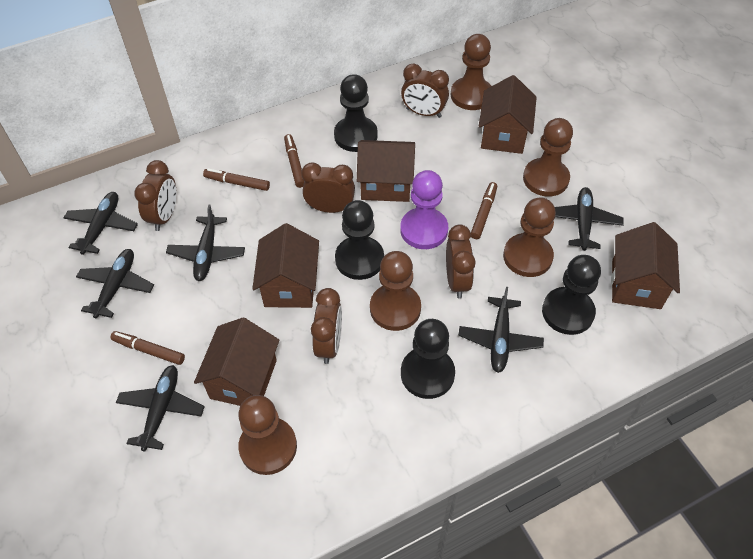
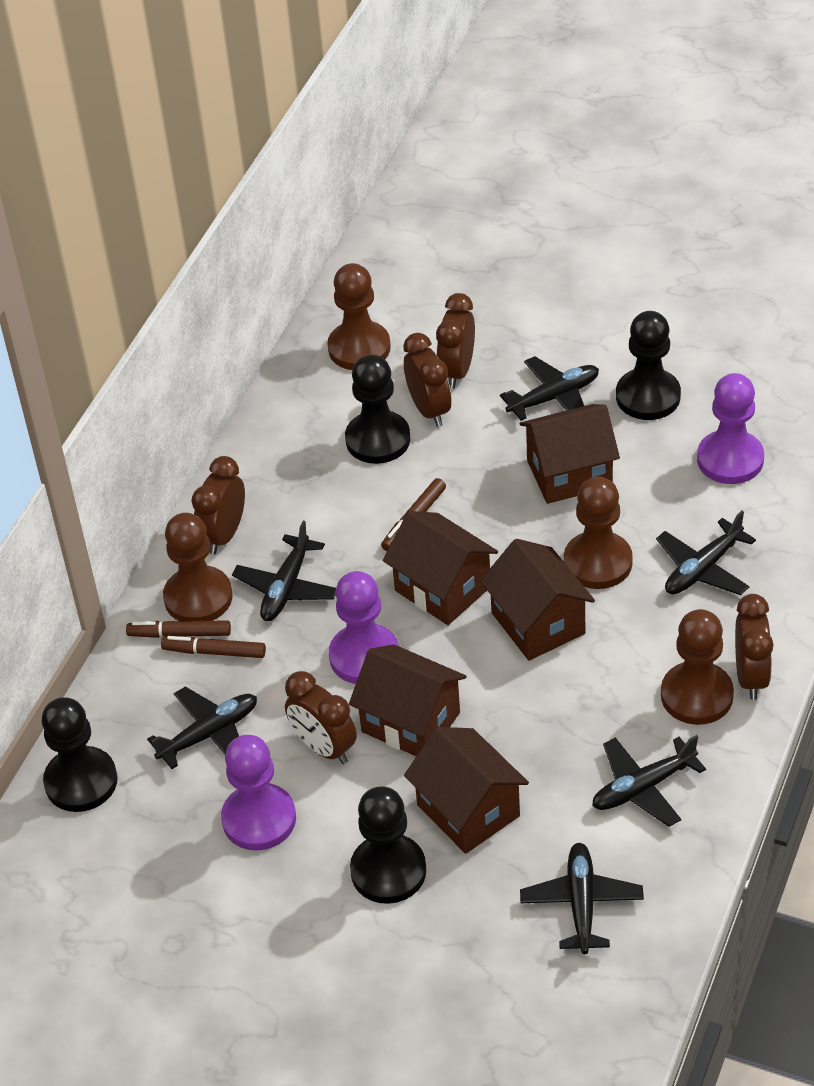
brown marker: [110,331,185,365] [203,168,270,191] [284,134,304,188] [471,182,497,239] = 4 -> [126,620,231,638] [161,636,266,658] [381,478,446,551] = 3
brown pawn: [238,395,297,475] [370,251,421,331] [451,34,491,110] [503,197,556,277] [523,118,573,197] = 5 -> [163,513,233,621] [327,263,391,370] [564,476,633,589] [661,609,734,725] = 4
purple pawn: [400,170,448,249] = 1 -> [221,735,296,850] [329,571,399,684] [697,373,764,484] = 3

